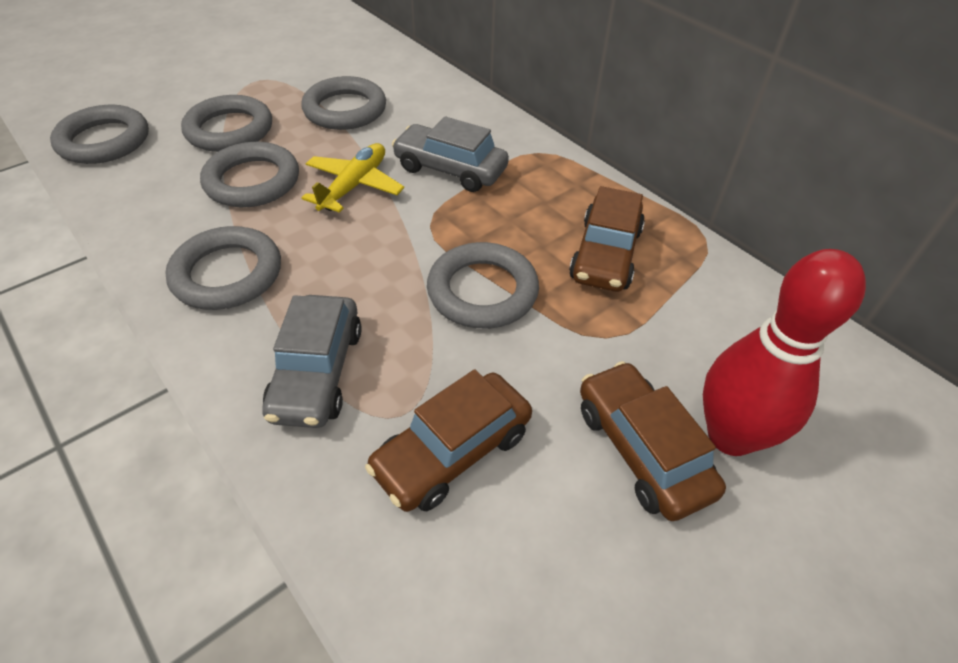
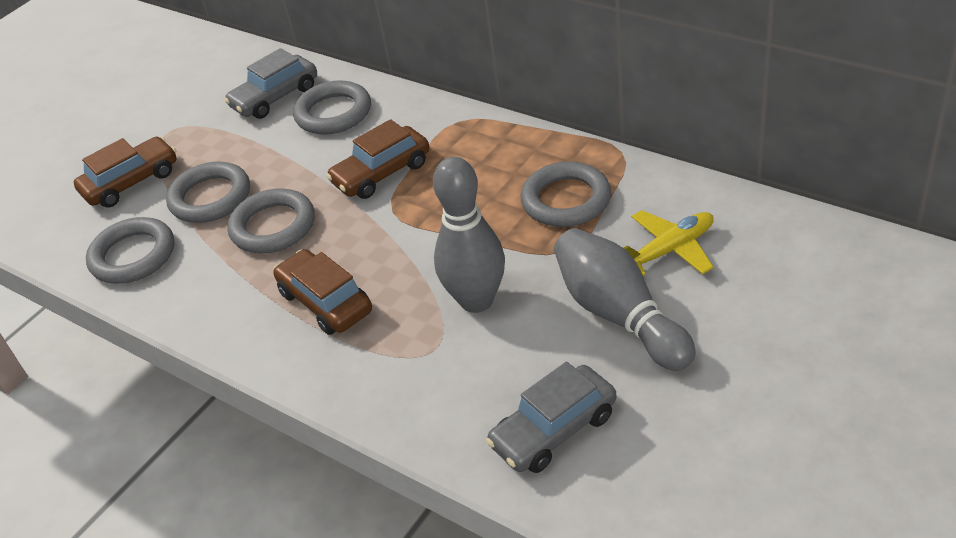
grey bowling pin: none = 0 -> [433,157,505,313] [554,228,696,371] = 2
grey ring: [50,105,149,164] [165,226,281,310] [181,95,272,152] [200,142,299,207] [301,76,386,130] [427,242,539,329] = 6 -> [86,217,174,284] [166,162,250,223] [227,188,315,253] [293,80,371,135] [521,161,611,227] = 5
red bowling pin: [703,249,866,456] = 1 -> none = 0

